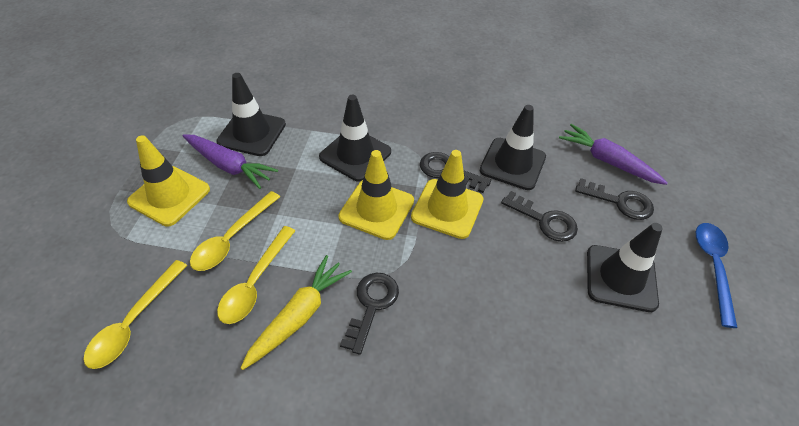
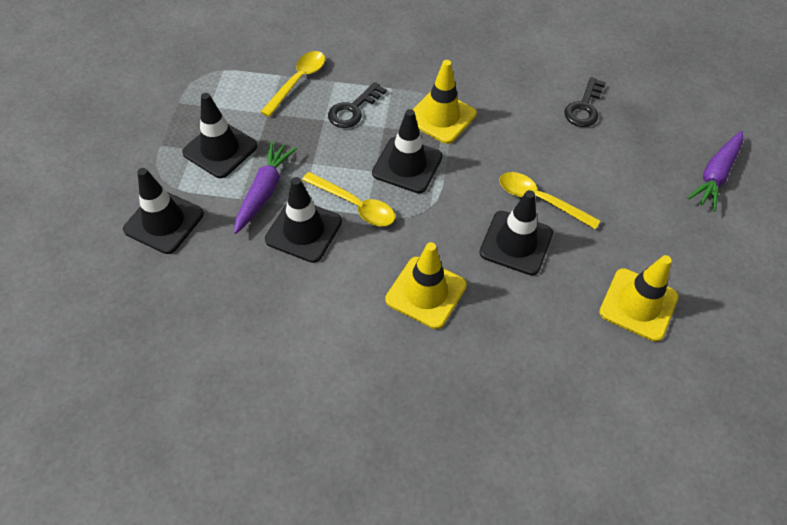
black key: [340,273,399,355] [420,152,491,193] [501,191,578,242] [575,178,654,220] = 4 -> [328,82,387,128] [564,77,606,127] = 2
black traffic cone: [216,73,286,156] [319,95,391,182] [480,105,546,190] [587,223,663,312] = 4 -> [123,168,204,254] [182,93,258,178] [265,177,342,263] [372,109,442,193] [479,190,553,275] = 5
blue spoon: [696,223,738,328] = 1 -> none = 0
yellow carrot: [241,255,352,370] = 1 -> none = 0

